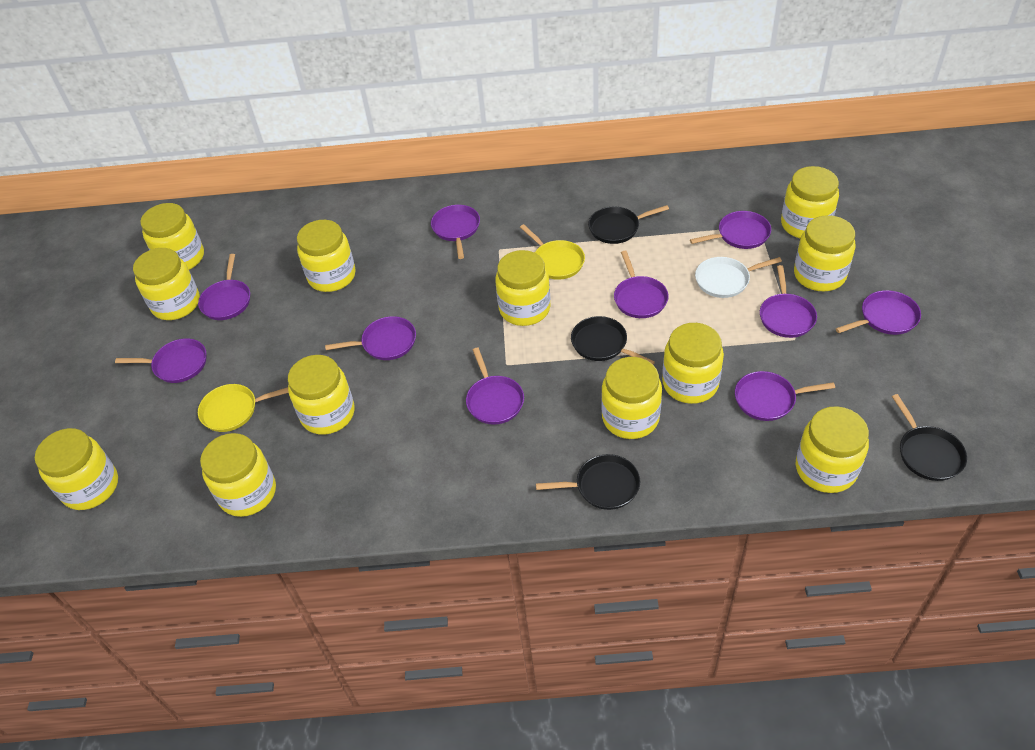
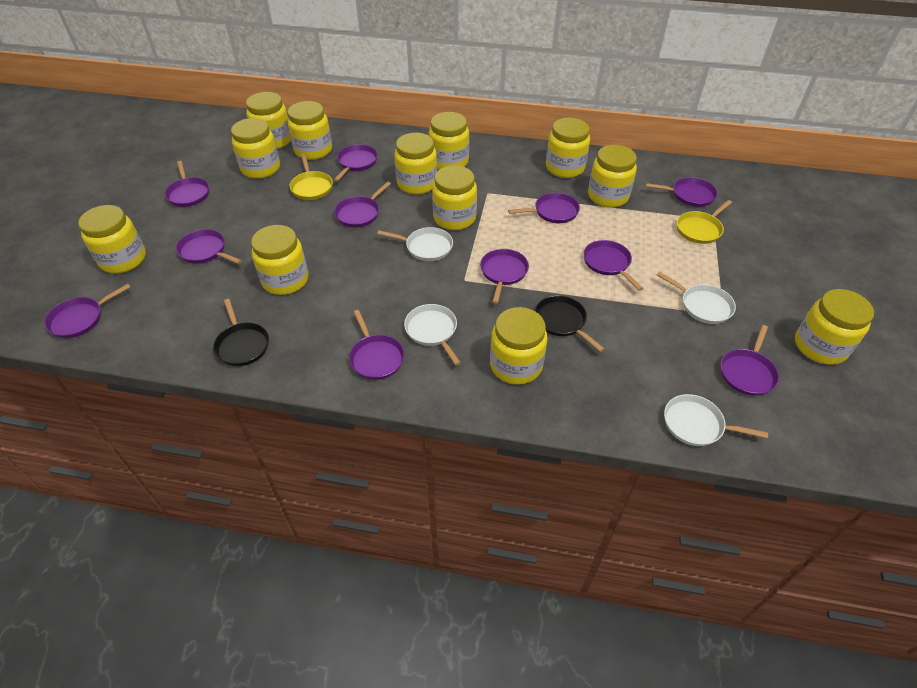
black pan: [536,454,640,510] [571,316,655,365] [588,205,669,244] [892,394,967,481] = 4 -> [213,299,269,366] [535,295,604,352] = 2
purple pan: [115,338,207,383] [198,254,250,320] [325,316,416,360] [431,205,480,259] [466,348,524,425] [614,251,669,318] [690,211,771,249] [735,371,835,421] [760,265,817,338] [836,290,921,335] = 10 -> [44,284,130,338] [165,161,209,207] [176,229,242,264] [334,144,378,181] [334,182,391,228] [349,310,404,380] [480,249,529,304] [508,193,580,223] [583,240,643,291] [645,177,718,207] [721,325,779,396] = 11
white pan: [695,257,782,298] = 1 -> [377,227,453,261] [404,304,461,365] [657,271,736,324] [664,394,768,446] = 4

